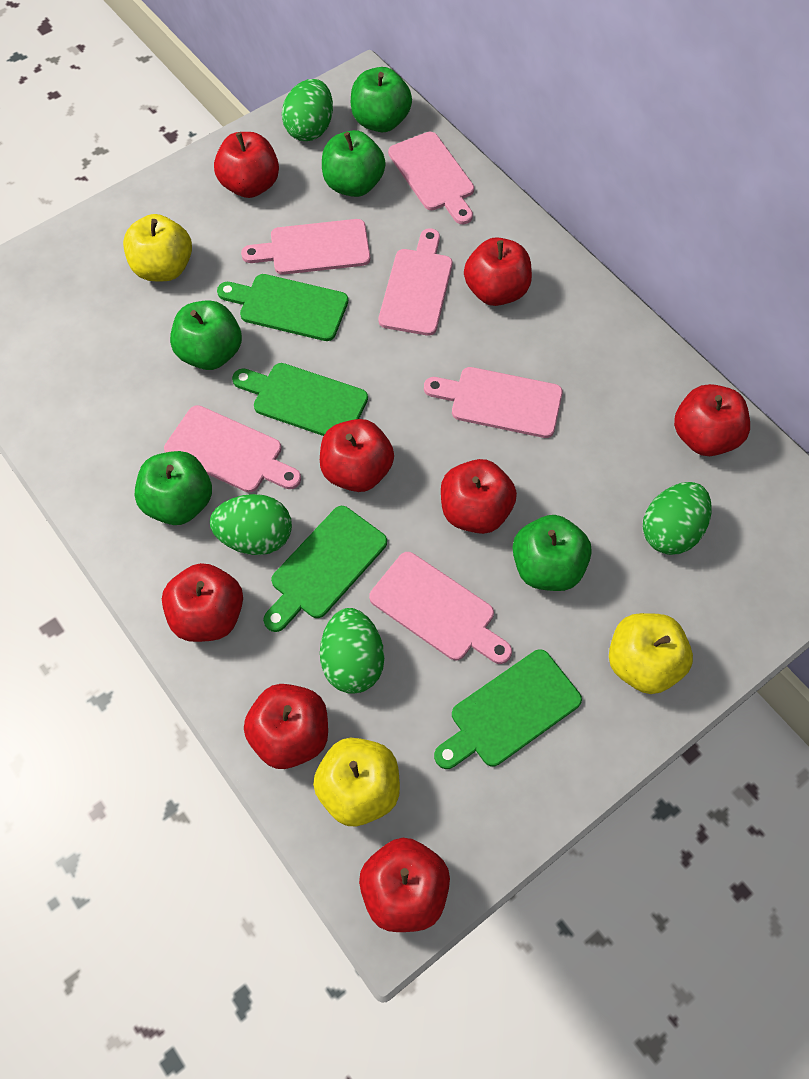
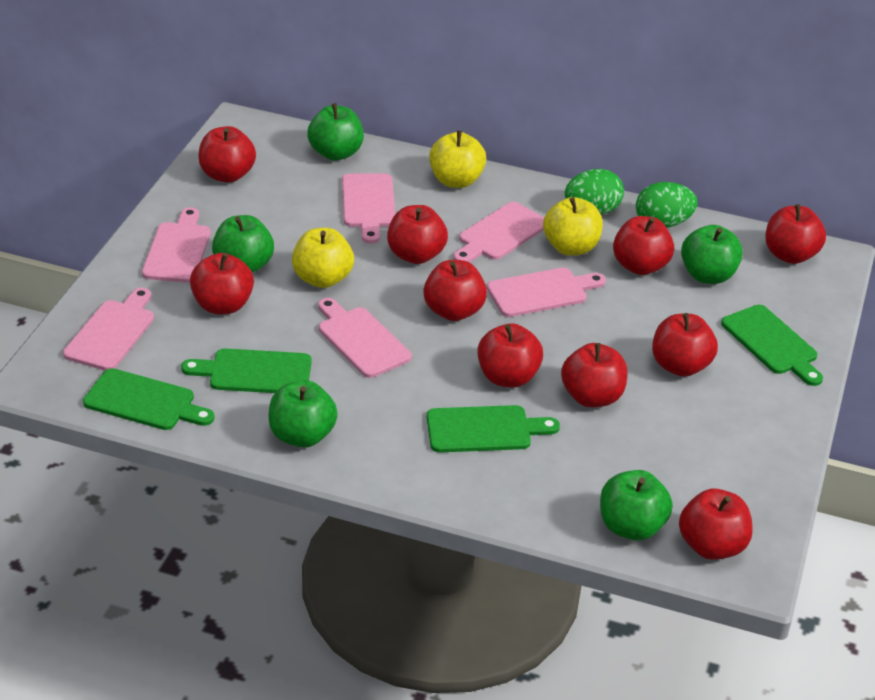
green egg: [210,494,292,555] [282,79,333,141] [320,608,384,694] [643,482,711,555] = 4 -> [565,169,624,214] [636,182,698,228] = 2
red apple: [162,563,243,642] [214,132,279,198] [244,684,328,769] [320,419,394,492] [359,838,450,932] [441,459,517,534] [464,237,532,306] [674,384,750,456] = 8 -> [190,253,254,314] [198,126,256,183] [387,205,448,264] [423,260,487,321] [477,323,543,387] [561,343,628,407] [613,216,674,275] [652,313,718,377] [679,488,753,560] [765,204,826,264] = 10

